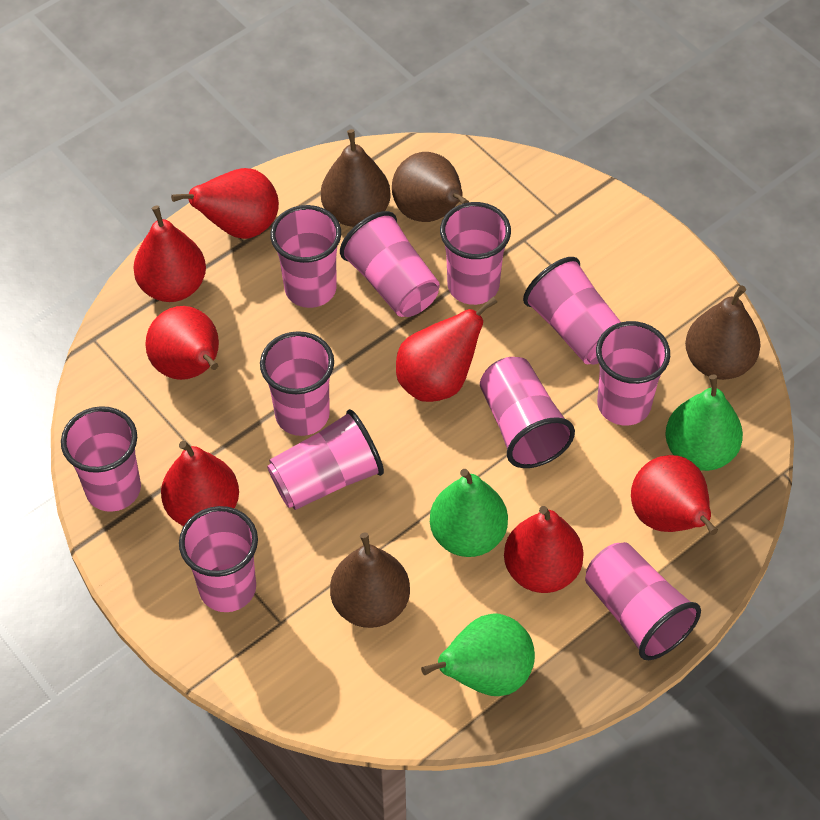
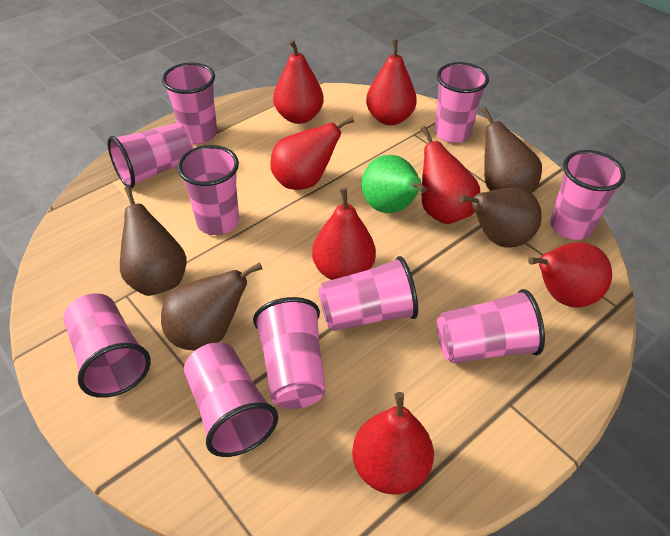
green pear: [421,613,535,696] [430,469,508,557] [665,374,743,471] = 3 -> [361,155,427,213] = 1
pink cup: [61,406,141,512] [179,506,258,612] [260,331,334,436] [267,409,384,510] [270,205,341,308] [340,211,440,317] [440,202,511,305] [480,357,575,468] [523,257,621,365] [585,542,701,660] [596,321,670,426] = 11 -> [63,293,151,398] [107,123,194,188] [162,62,217,144] [177,145,239,235] [184,342,278,457] [253,297,326,409] [318,256,418,331] [434,62,489,143] [437,289,545,364] [550,150,626,240] = 10

